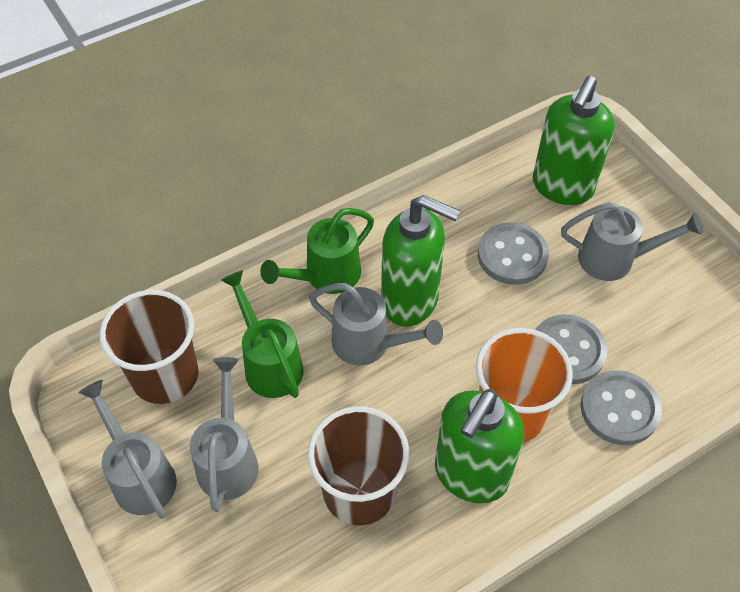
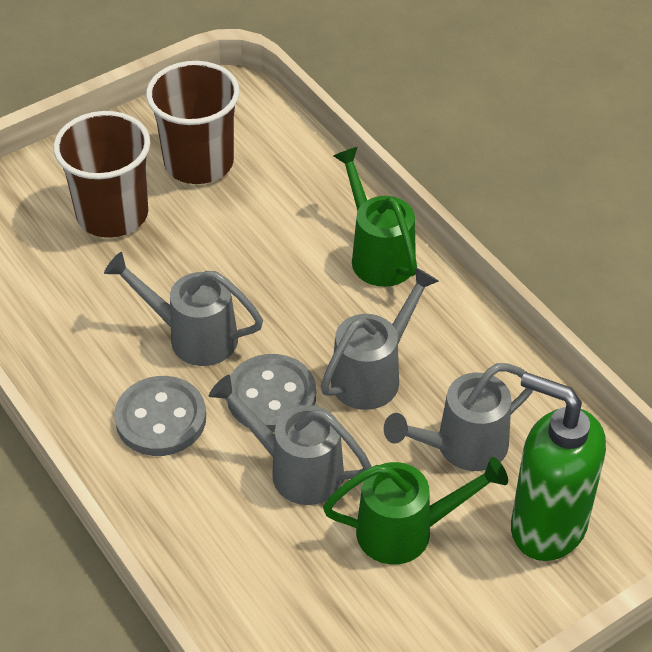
green soap dispenser: [381,195,460,327] [435,389,524,503] [533,76,615,205] = 3 -> [511,372,606,561] = 1
grey button: [478,222,549,285] [535,314,607,384] [581,370,662,445] = 3 -> [114,376,206,456] [227,354,316,432] = 2
orange cup: [476,328,573,443] = 1 -> none = 0

